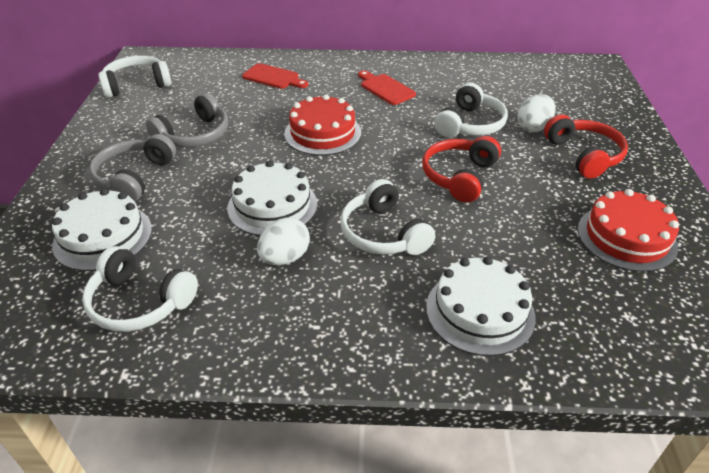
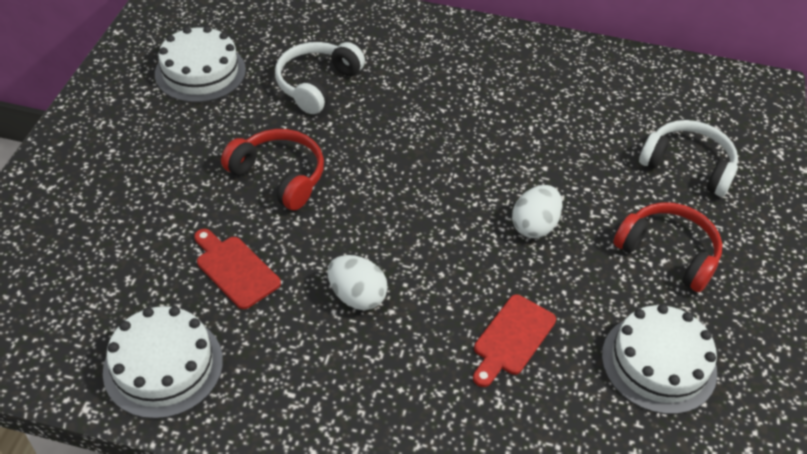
grey headphones: [89,134,176,202] [146,93,228,147] = 2 -> none = 0
red cake: [284,94,361,155] [578,189,679,272] = 2 -> none = 0
white headphones: [82,246,198,332] [98,56,171,98] [340,179,435,255] [434,83,508,138] = 4 -> [275,42,365,114] [639,120,738,197] = 2

